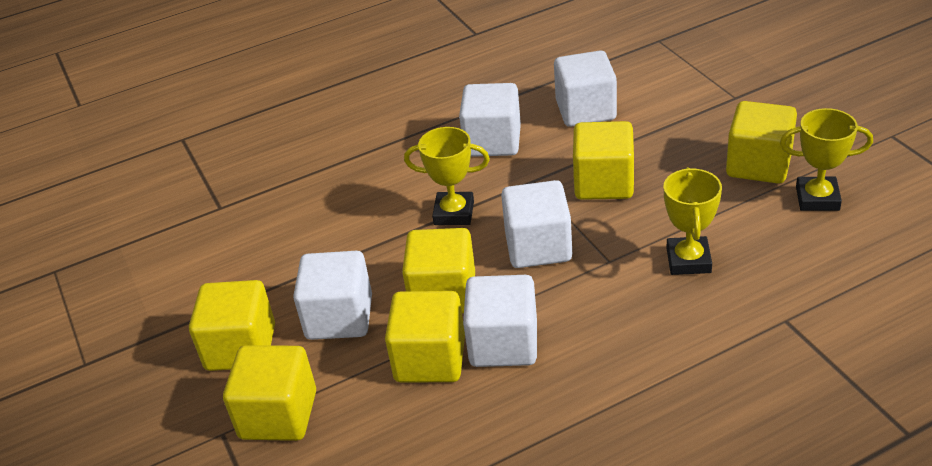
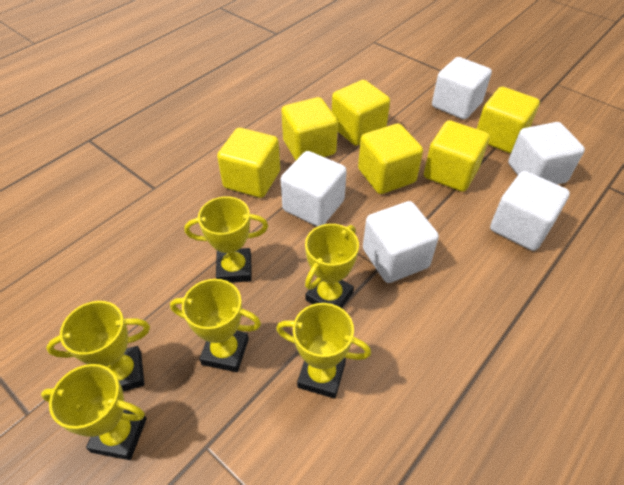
yellow trophy: [404,127,490,225] [664,167,722,275] [780,108,873,211] = 3 -> [41,364,147,460] [46,301,150,391] [170,279,261,372] [184,196,268,283] [276,303,371,399] [305,224,359,308] = 6

